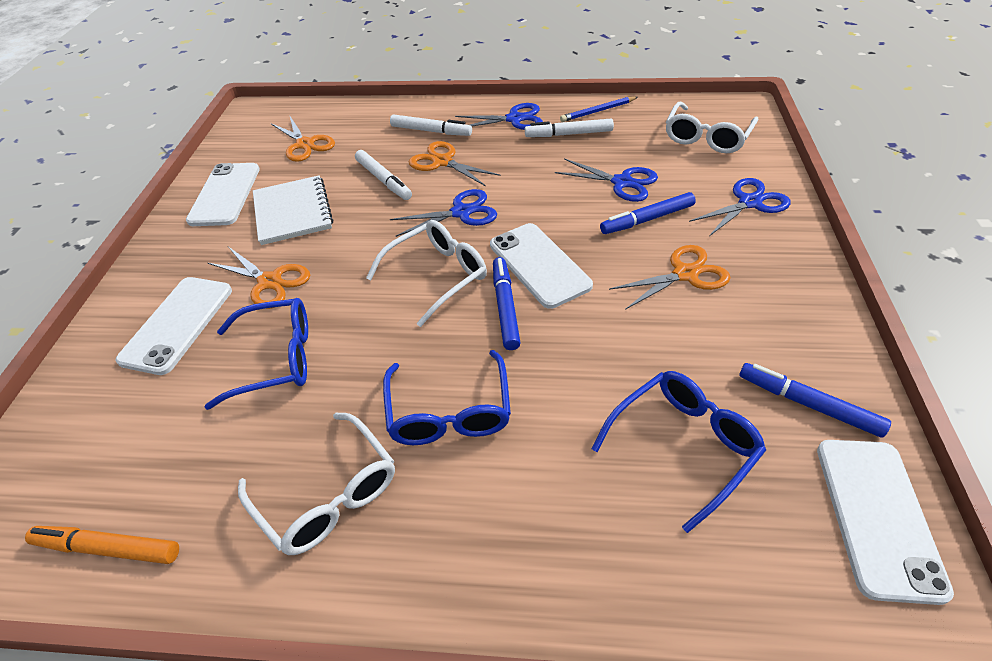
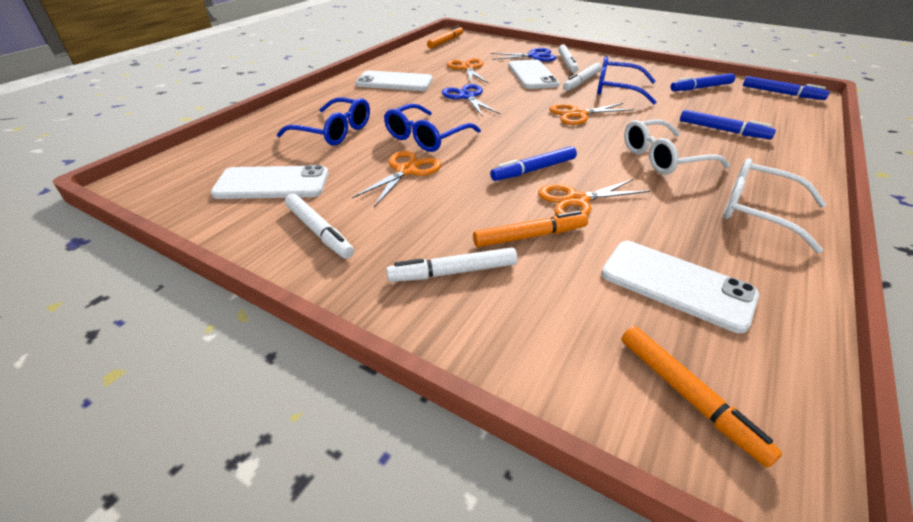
blue marker: [493,257,520,350] [600,192,696,234] [739,363,891,438] = 3 -> [490,146,577,181] [670,73,735,91] [680,110,776,139] [743,76,830,100] = 4
blue pencil: [560,97,638,122] = 1 -> none = 0
blue scissors: [390,189,497,237] [455,103,543,130] [555,158,658,202] [689,178,791,236] = 4 -> [442,84,501,116] [490,48,556,62] = 2
orange marker: [25,526,179,564] = 1 -> [427,25,463,49] [473,211,588,247] [621,326,782,468] = 3
white glasses: [238,413,395,555] [366,220,487,327] [666,102,758,153] = 3 -> [624,120,730,174] [723,158,827,253] = 2
white marker: [355,150,412,200] [390,114,472,136] [525,119,614,137] = 3 -> [285,194,354,259] [386,247,517,282] [558,44,579,73] [563,63,601,91] = 4
white notebook: [253,175,333,245] = 1 -> none = 0

